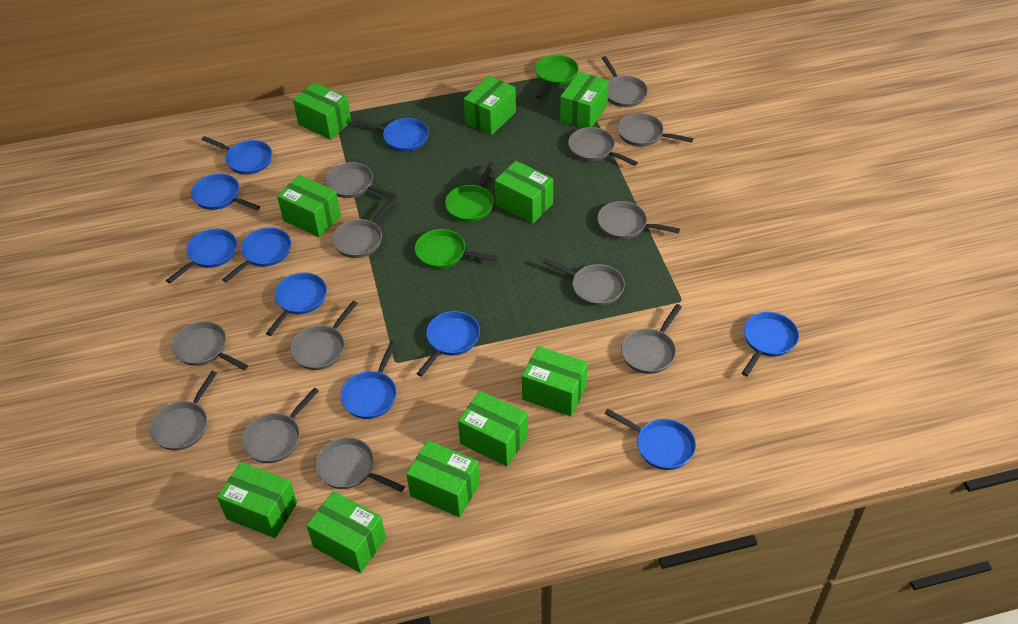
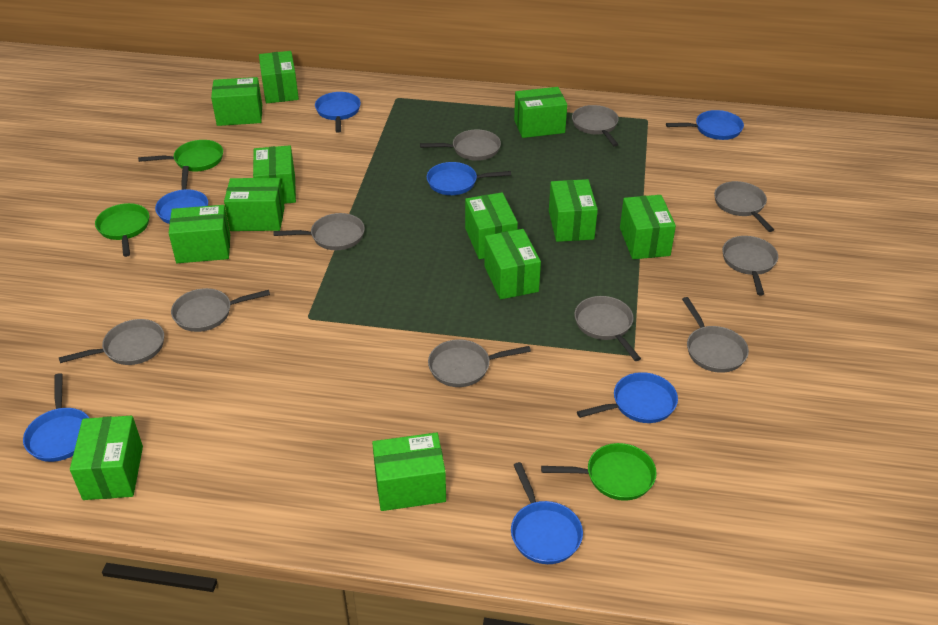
blue pan: [166,229,237,283] [191,174,260,210] [202,136,272,175] [222,227,291,283] [266,272,327,336] [340,341,397,419] [355,118,429,152] [416,311,480,377] [604,409,696,470] [742,312,799,376] = 10 -> [23,373,89,462] [155,166,208,224] [315,92,361,133] [427,162,511,195] [511,462,583,564] [577,372,678,423] [666,110,744,140] = 7
green box: [217,462,297,538] [277,175,341,237] [293,82,351,140] [306,491,386,573] [406,440,480,517] [458,391,528,466] [464,76,516,135] [495,161,553,224] [522,346,588,416] [560,72,609,128] = 10 -> [70,416,143,500] [169,205,230,263] [211,77,262,126] [224,178,285,231] [253,145,296,204] [259,51,299,103] [372,432,446,511] [465,193,518,259] [484,229,541,299] [514,87,567,138] [549,179,598,242] [620,195,676,259] = 12
grey pan: [150,371,217,451] [172,321,248,370] [242,388,319,463] [290,301,358,370] [315,437,405,492] [326,162,396,199] [332,199,395,258] [543,258,625,306] [568,127,638,166] [597,201,680,239] [602,56,648,107] [617,113,694,147] [621,304,682,374] = 13 -> [59,319,164,365] [171,288,270,332] [273,213,365,250] [420,129,501,161] [428,339,531,387] [572,105,619,147] [574,296,641,361] [682,297,749,373] [714,181,774,232] [722,236,778,296] = 10

